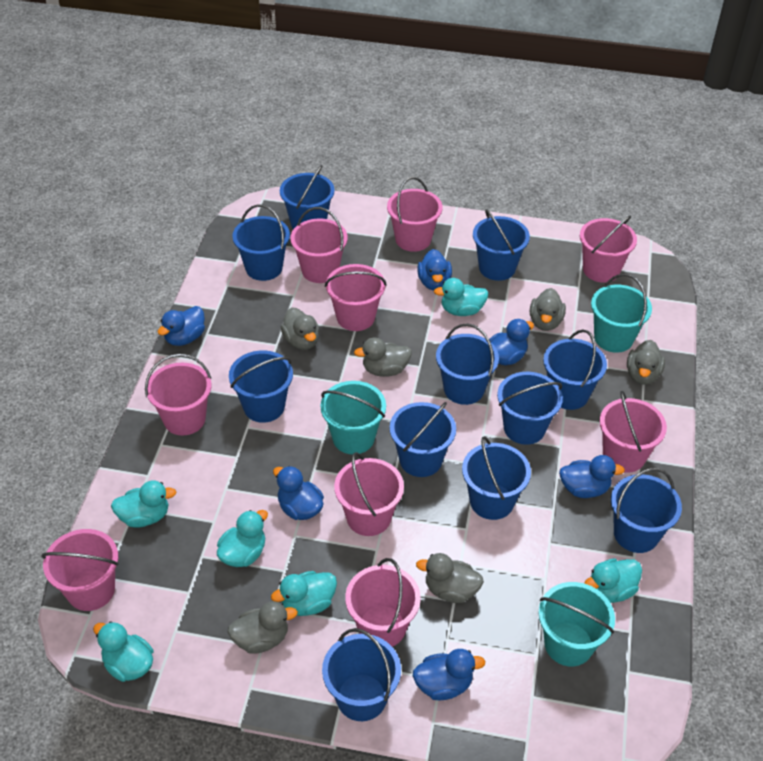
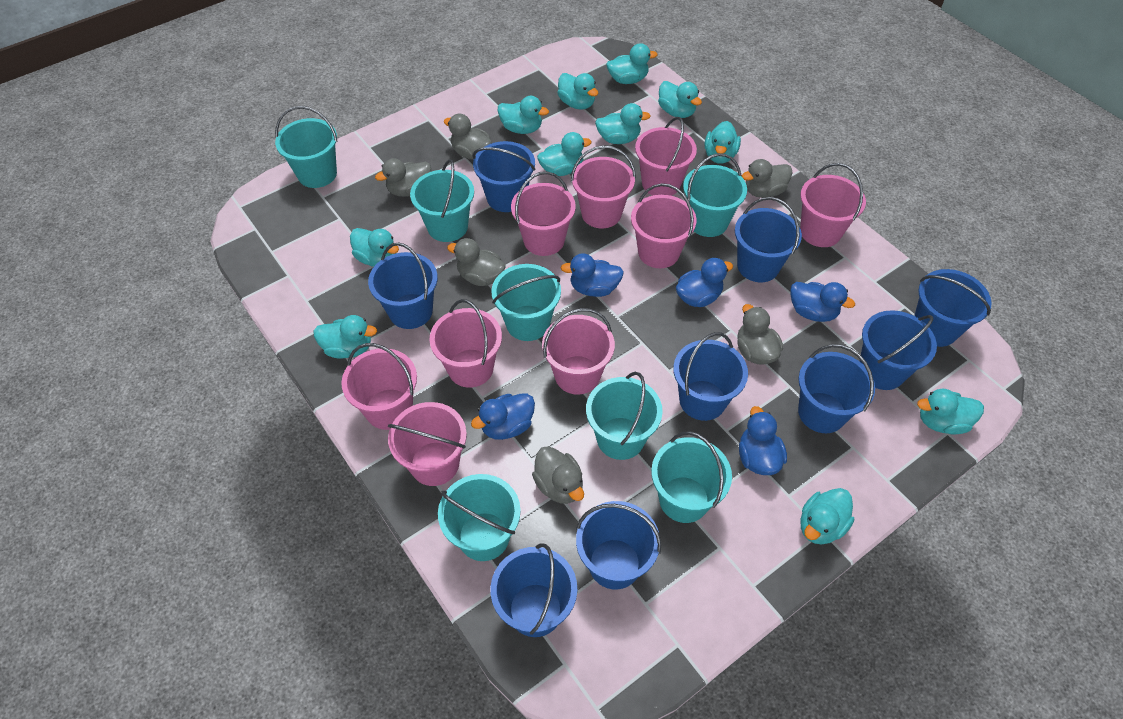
blue bucket: [229,350,293,423] [232,204,290,281] [280,165,335,229] [322,628,401,721] [390,402,456,477] [436,323,499,405] [462,436,531,520] [473,209,530,281] [497,372,563,445] [543,330,607,410] [611,468,682,553] = 11 -> [368,242,438,329] [473,141,535,212] [490,543,577,637] [576,501,661,589] [673,332,748,421] [735,197,802,282] [798,344,875,433] [859,310,937,390] [914,269,992,347] = 9
blue duck: [157,306,205,346] [273,466,324,520] [413,649,485,700] [417,249,452,290] [489,319,534,365] [559,455,625,498] = 6 -> [471,393,535,440] [561,253,624,297] [676,258,733,307] [739,406,787,475] [790,282,855,322] = 5
turquoise bucket: [320,381,386,454] [538,582,615,666] [591,274,652,353] = 3 -> [275,106,338,188] [410,159,474,242] [438,474,521,561] [491,264,561,341] [586,372,663,460] [651,431,732,523] [683,153,747,237] = 7
turquoise duck: [93,621,153,682] [111,480,176,528] [217,510,268,567] [271,571,337,616] [434,278,488,316] [584,558,642,603] = 6 -> [313,315,377,359] [350,228,399,267] [497,96,549,134] [537,132,592,176] [558,73,599,110] [595,103,650,144] [607,43,658,84] [658,81,702,118] [705,121,741,164] [801,488,854,544] [917,389,984,434] = 11

